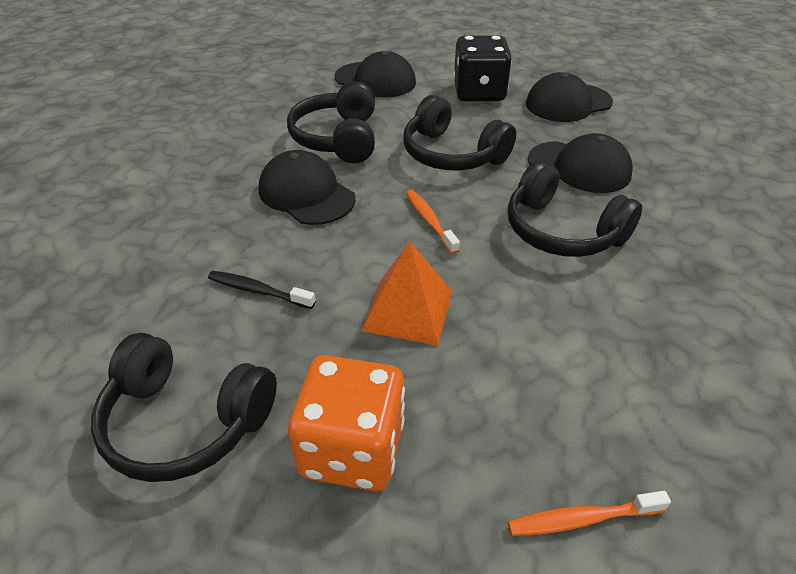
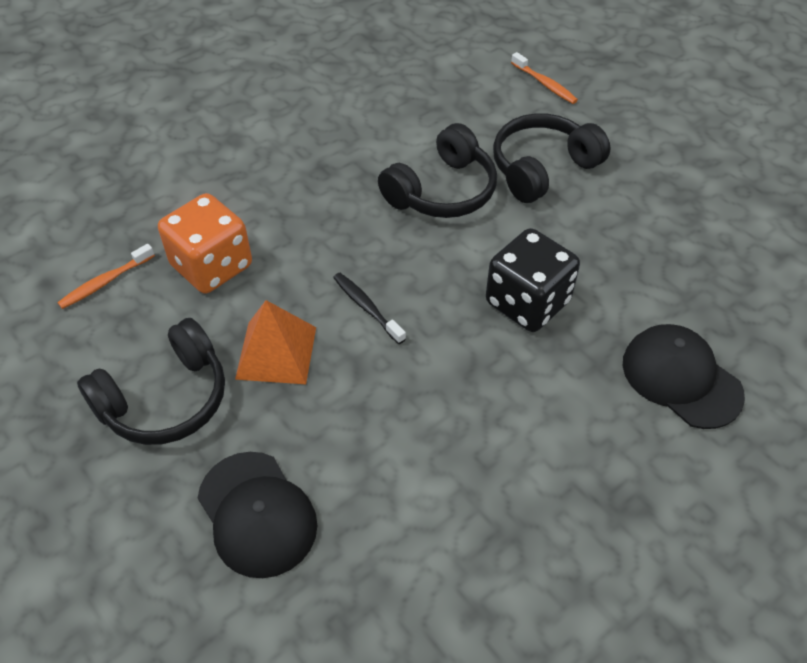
black cap: [259,150,356,225] [334,51,416,98] [526,72,613,122] [528,133,633,193] = 4 -> [198,452,317,578] [623,324,745,429] = 2
black headphones: [91,333,277,482] [287,81,375,163] [403,95,516,170] [507,161,642,257] = 4 -> [77,318,225,445] [378,123,497,218] [493,113,611,203] = 3

